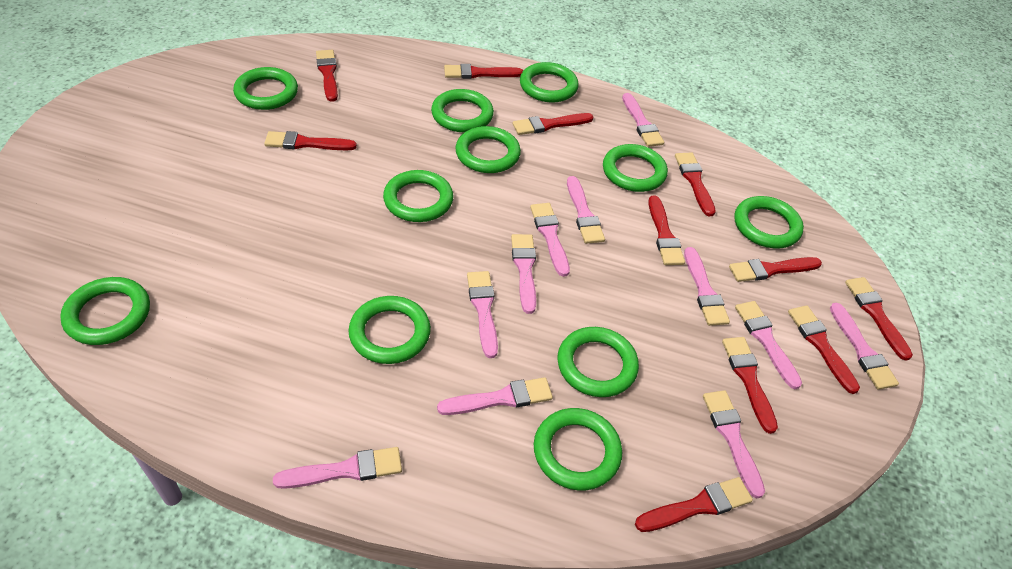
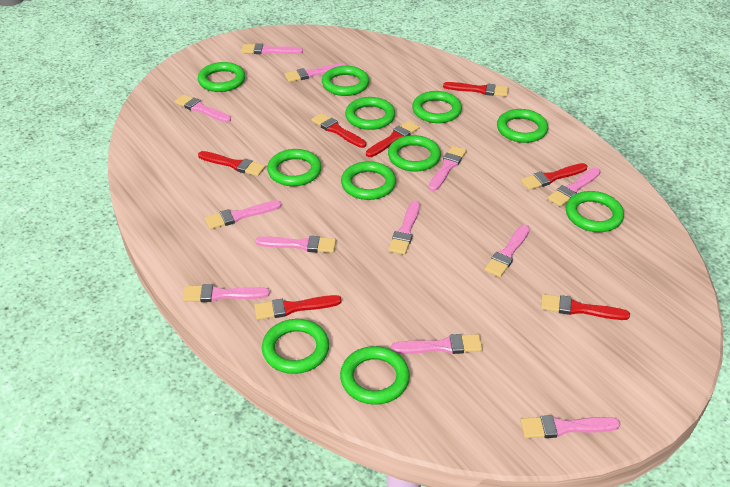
pink brush: [273,447,402,489] [437,377,553,415] [467,271,498,358] [511,234,536,314] [530,203,570,277] [567,176,605,244] [622,93,664,147] [684,247,730,326] [703,390,765,498] [735,301,802,389] [830,303,899,390] = 11 -> [175,94,231,123] [183,284,270,302] [205,200,282,229] [241,43,303,54] [255,236,336,253] [284,63,347,82] [388,201,420,255] [391,334,482,354] [428,146,467,191] [485,225,530,277] [520,415,620,438] [548,168,601,207] = 12
red brush: [264,131,357,150] [316,50,338,102] [444,64,523,79] [512,113,593,135] [635,477,753,532] [648,196,685,265] [675,152,716,216] [722,337,778,434] [729,257,822,282] [788,305,860,394] [845,277,913,361] = 11 -> [198,151,265,176] [254,295,342,320] [311,113,366,148] [366,121,419,157] [443,82,509,97] [520,163,587,190] [541,294,630,320] = 7

